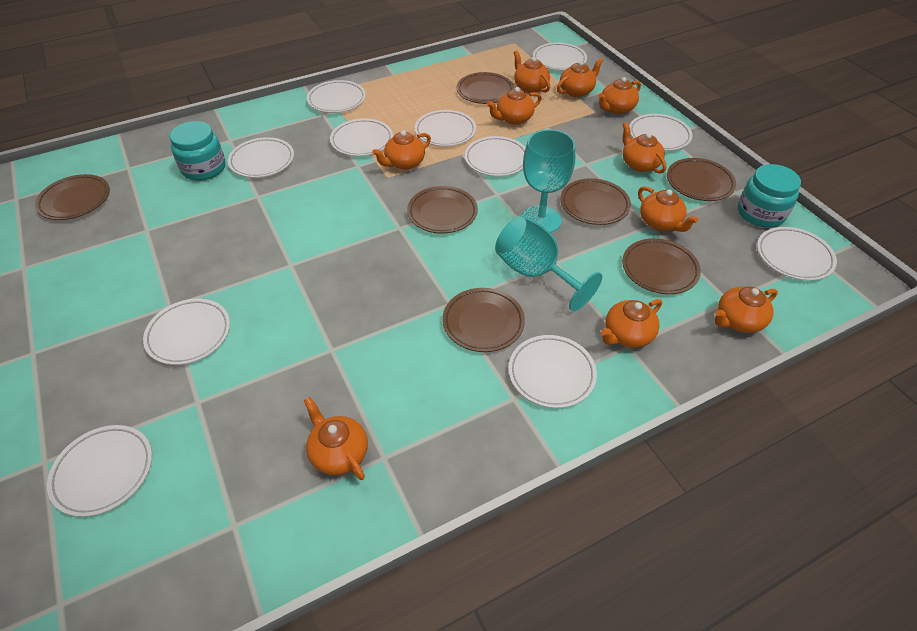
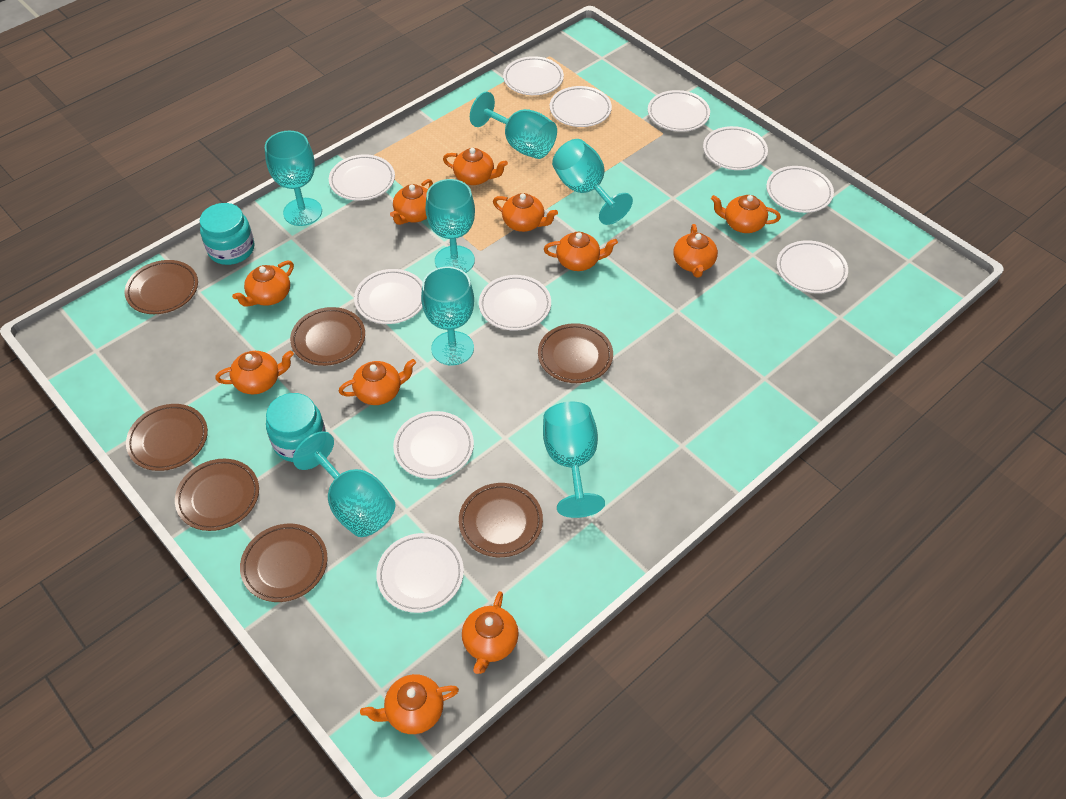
orange teapot: [304,397,368,480] [372,130,431,170] [487,87,541,125] [514,50,550,93] [557,58,603,97] [598,77,641,114] [601,299,662,348] [623,122,667,173] [638,186,699,232] [715,287,778,333] = 10 -> [215,351,294,394] [232,260,294,307] [339,359,416,405] [360,674,459,734] [390,179,433,225] [443,148,508,185] [462,591,519,674] [493,193,558,232] [544,232,618,271] [673,224,718,278] [711,195,781,233] = 11
turquoise goblet: [495,216,602,312] [521,129,575,233] = 2 -> [265,131,322,226] [293,431,396,537] [421,267,474,366] [425,179,475,273] [470,92,557,159] [543,401,605,518] [552,139,633,225] = 7

